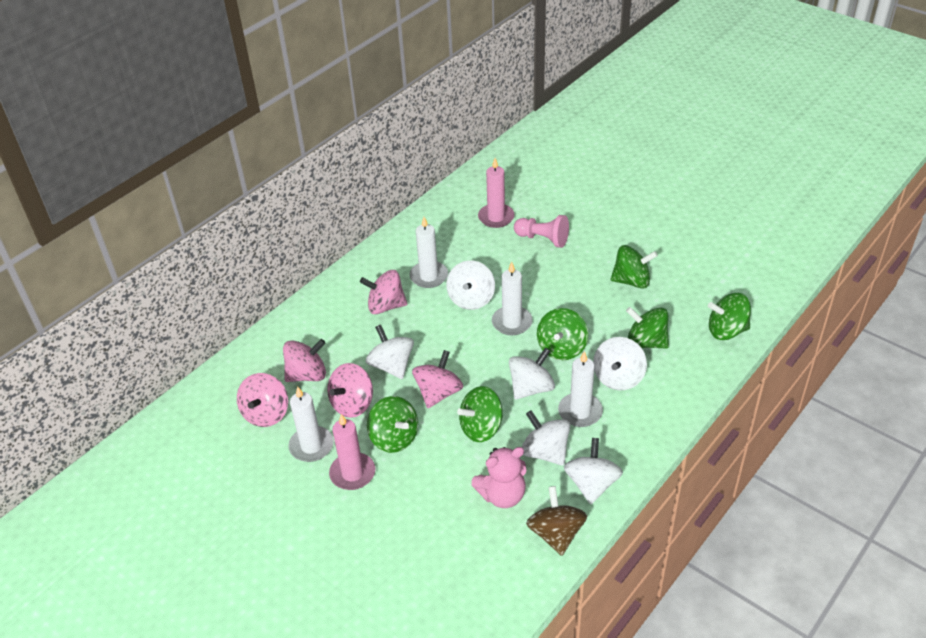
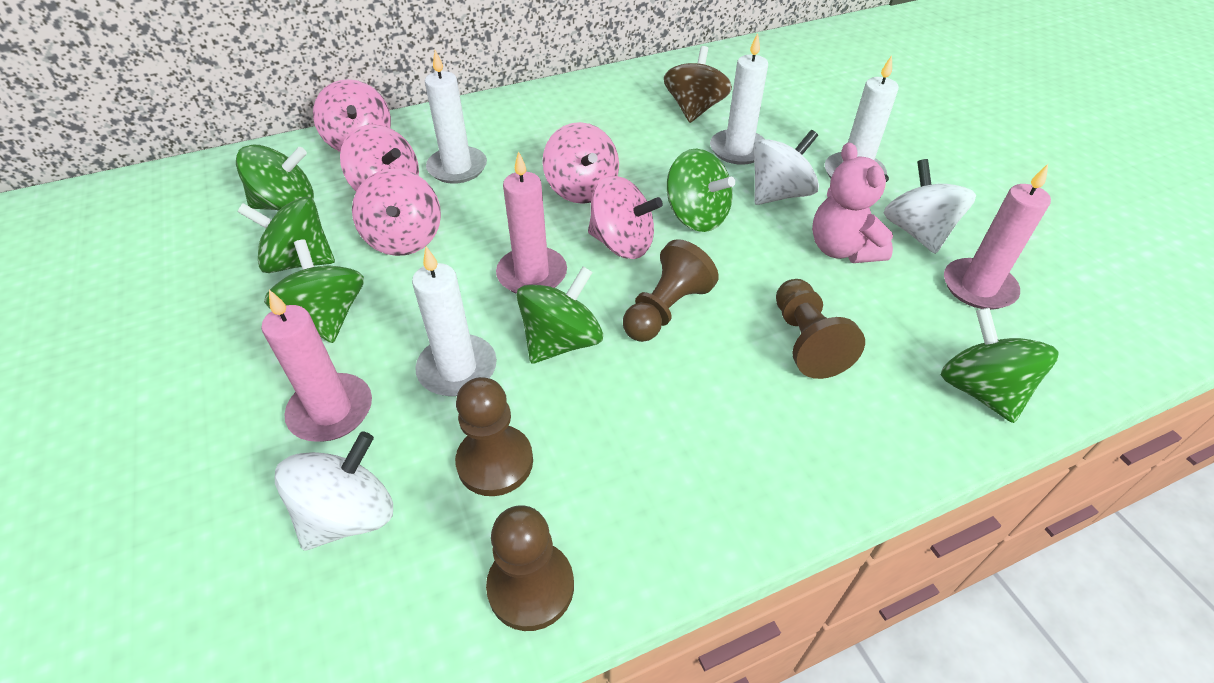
brown pawn: none = 0 -> [455,377,533,496] [486,505,574,631] [623,239,719,342] [776,279,865,379] = 4
pink candle: [329,414,375,490] [478,158,515,228] = 2 -> [261,290,372,442] [496,151,567,294] [944,164,1051,310] = 3
pink pawn: [514,215,569,248] = 1 -> none = 0
white spinning top: [366,324,414,379] [446,260,495,310] [509,348,555,400] [522,410,570,466] [564,438,623,504] [593,337,647,390] = 6 -> [275,431,393,550] [753,130,819,205] [884,159,976,254] = 3

